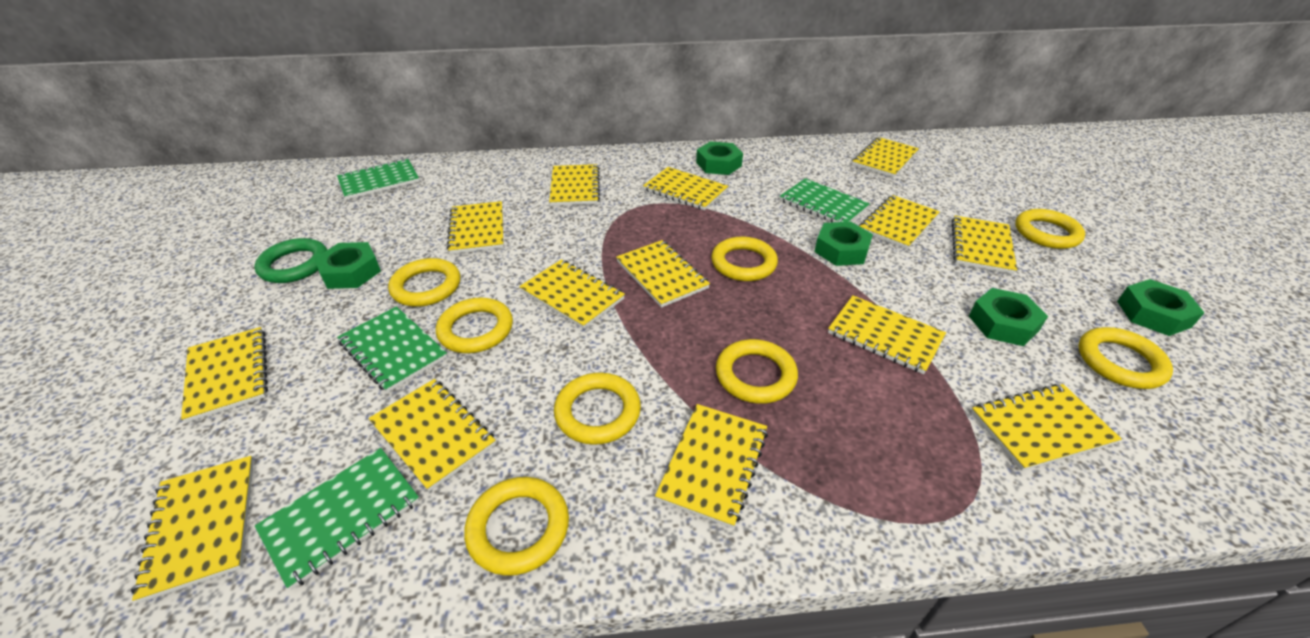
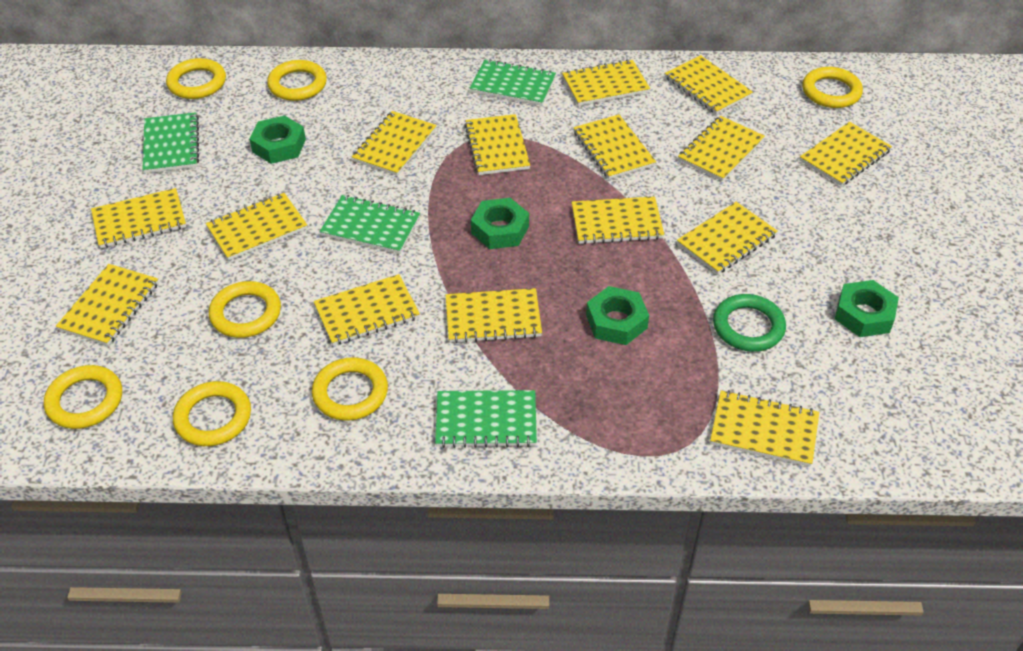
green nut: [314,242,381,289] [696,141,743,175] [814,222,873,266] [969,288,1048,346] [1117,279,1205,336] = 5 -> [249,115,306,164] [471,198,529,249] [586,286,649,345] [835,280,899,337] = 4
yellow notebook: [131,456,254,603] [181,327,268,423] [369,379,496,492] [447,201,504,254] [519,259,625,329] [549,164,600,206] [616,240,710,308] [643,167,728,211] [655,404,768,528] [828,296,946,374] [852,137,919,178] [860,195,940,249] [952,216,1017,274] [971,384,1122,471] = 14 -> [56,264,159,346] [91,188,186,248] [206,193,307,261] [314,274,420,346] [352,111,437,176] [446,288,542,343] [464,114,530,175] [562,59,650,106] [572,196,664,244] [574,115,656,179] [665,55,753,114] [677,202,778,275] [678,116,765,181] [710,390,819,467] [800,122,892,186] = 15
yellow ring: [388,258,460,307] [436,298,513,353] [464,477,569,576] [554,373,641,445] [711,237,778,281] [716,339,798,404] [1015,209,1085,249] [1079,327,1173,389] = 8 -> [44,365,122,429] [166,58,226,99] [173,381,251,446] [209,281,281,338] [267,60,327,101] [312,357,388,421] [802,67,863,108] = 7

